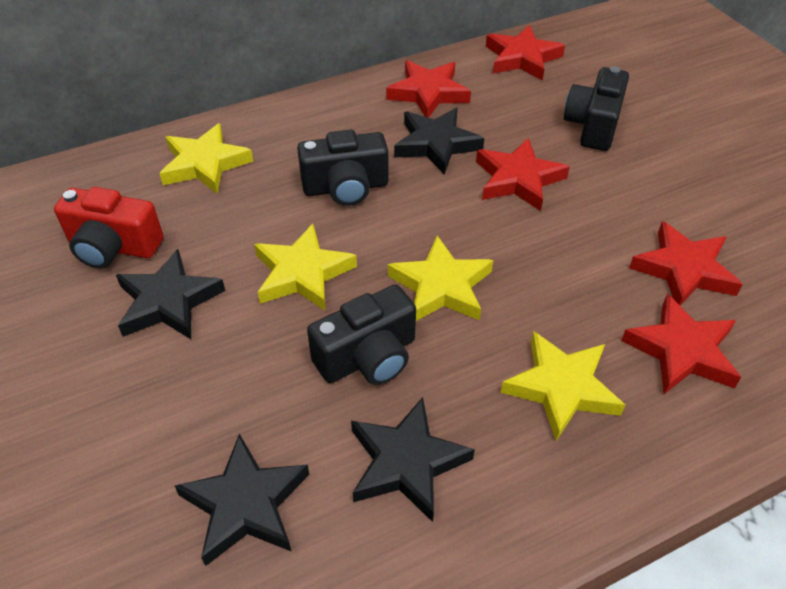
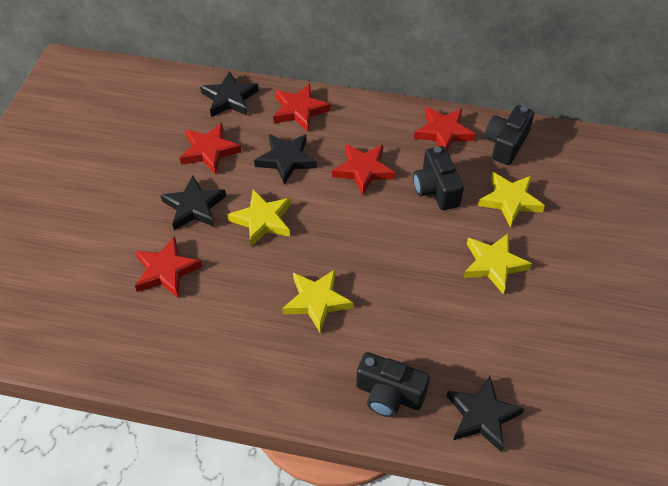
red camera: [54,187,163,269] = 1 -> none = 0

